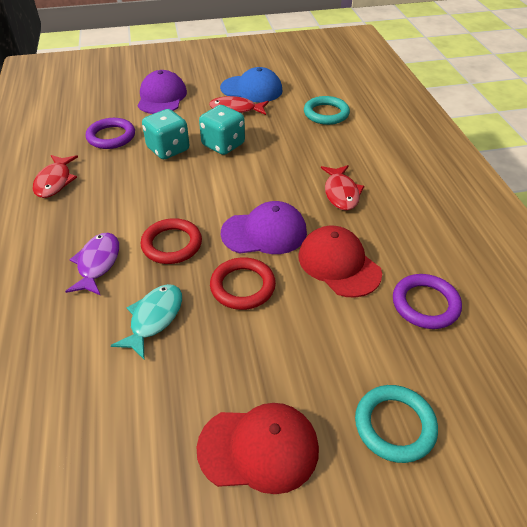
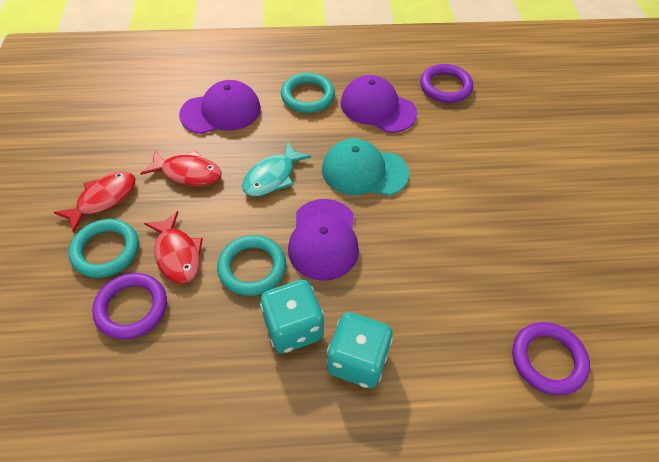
blue cap: [220,67,283,103] = 1 -> none = 0
purple cap: [138,70,187,114] [221,201,307,254] = 2 -> [179,80,261,134] [288,199,359,281] [341,75,417,133] = 3
purple fish: [65,233,119,295] = 1 -> none = 0
purple ring: [86,118,135,149] [393,274,462,329] = 2 -> [92,273,167,340] [420,64,473,103] [512,322,590,395] = 3
red cap: [196,403,319,494] [299,226,382,298] = 2 -> none = 0
red ring: [141,218,202,264] [210,257,276,310] = 2 -> none = 0
turquoise cap: none = 0 -> [322,139,409,196] = 1
turquoise ring: [304,96,350,125] [355,385,438,463] = 2 -> [68,219,139,278] [217,235,286,296] [281,73,335,113] = 3

